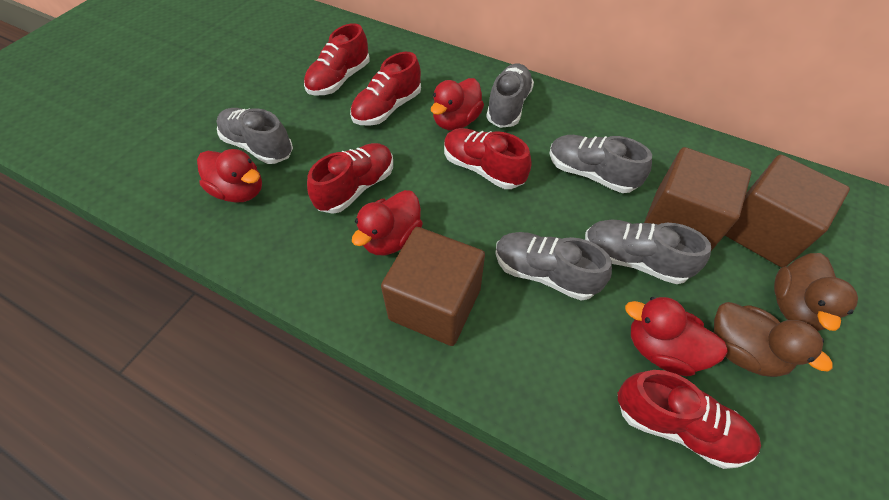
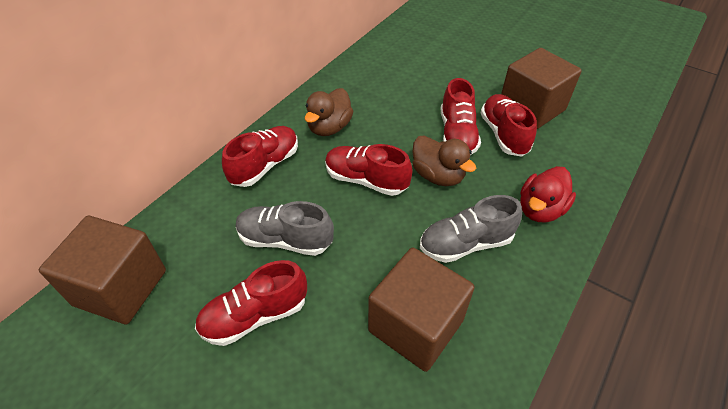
grey shoe: [217,108,293,164] [486,64,534,128] [495,232,612,300] [549,135,652,193] [585,220,711,284] = 5 -> [236,201,334,256] [420,195,522,263] = 2
red duck: [197,149,262,203] [352,190,423,255] [431,78,484,130] [625,297,728,376] = 4 -> [520,166,576,222] = 1

